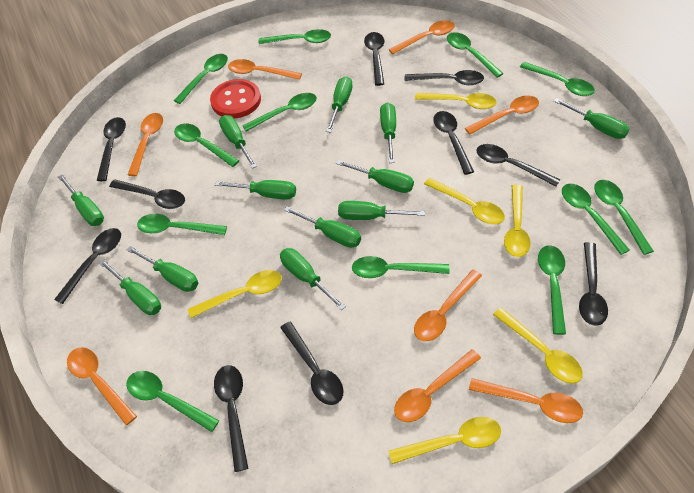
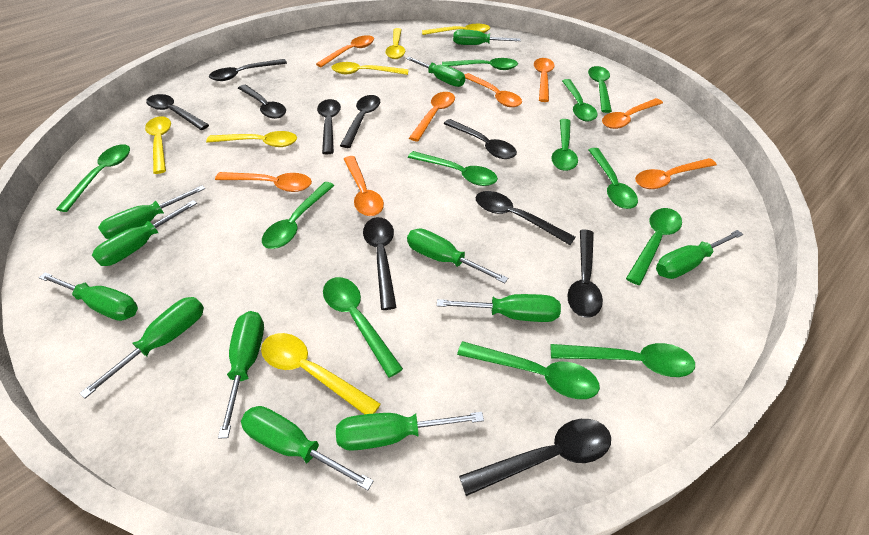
red button: [210,79,261,118] = 1 -> none = 0

